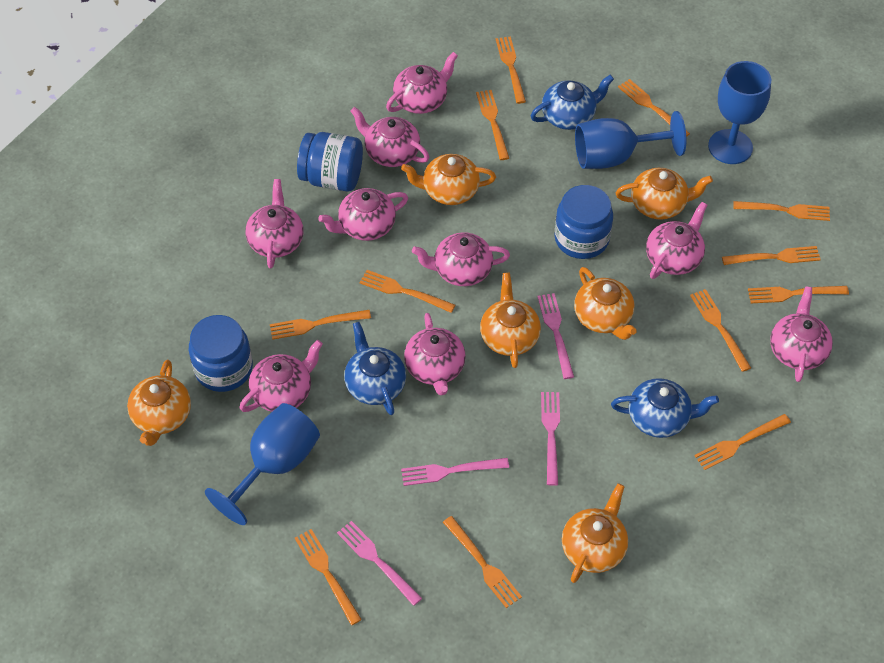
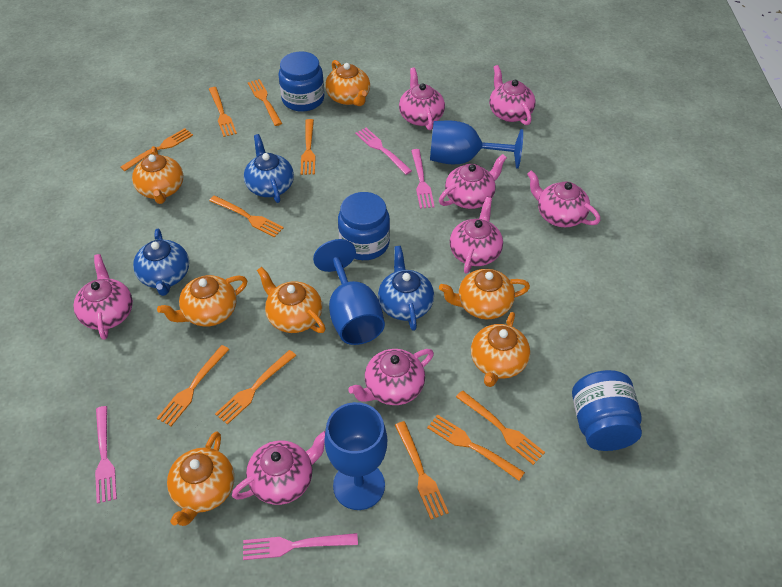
orange fork: [270,310,371,340] [295,529,362,625] [359,270,455,313] [443,516,522,608] [476,90,509,160] [496,36,526,104] [618,79,690,137] [690,289,751,372] [695,414,791,470] [722,246,821,265] [733,201,830,221] [748,286,849,303] = 12 -> [121,128,193,171] [157,345,230,426] [209,87,237,137] [209,195,284,237] [215,350,297,425] [248,79,282,126] [301,119,315,175] [395,421,449,519] [427,415,525,481] [456,390,545,465] = 10
orange teapot: [127,360,191,446] [401,154,496,205] [480,273,541,368] [562,483,628,583] [574,267,637,340] [616,168,713,220] = 6 -> [132,146,183,204] [157,275,248,327] [167,431,234,526] [257,267,326,333] [325,60,370,106] [439,269,530,319] [471,312,530,387] = 7
pink teapot: [240,340,323,412] [245,179,304,269] [318,188,408,241] [350,107,429,167] [386,52,458,114] [404,313,466,395] [412,232,510,286] [646,202,707,279] [770,286,833,382] = 9 -> [73,254,133,340] [232,431,325,505] [348,349,434,405] [399,68,445,130] [439,154,507,209] [450,197,503,274] [489,65,536,125] [527,170,600,227] = 8

